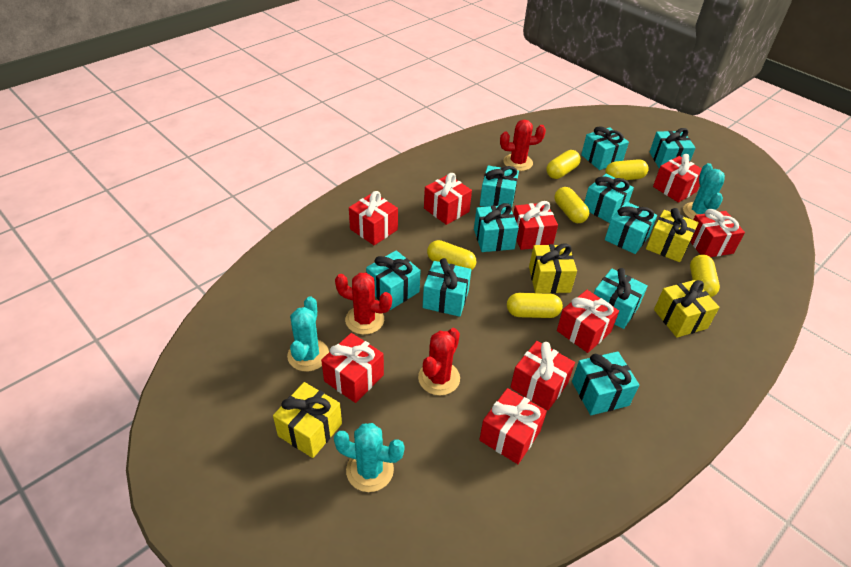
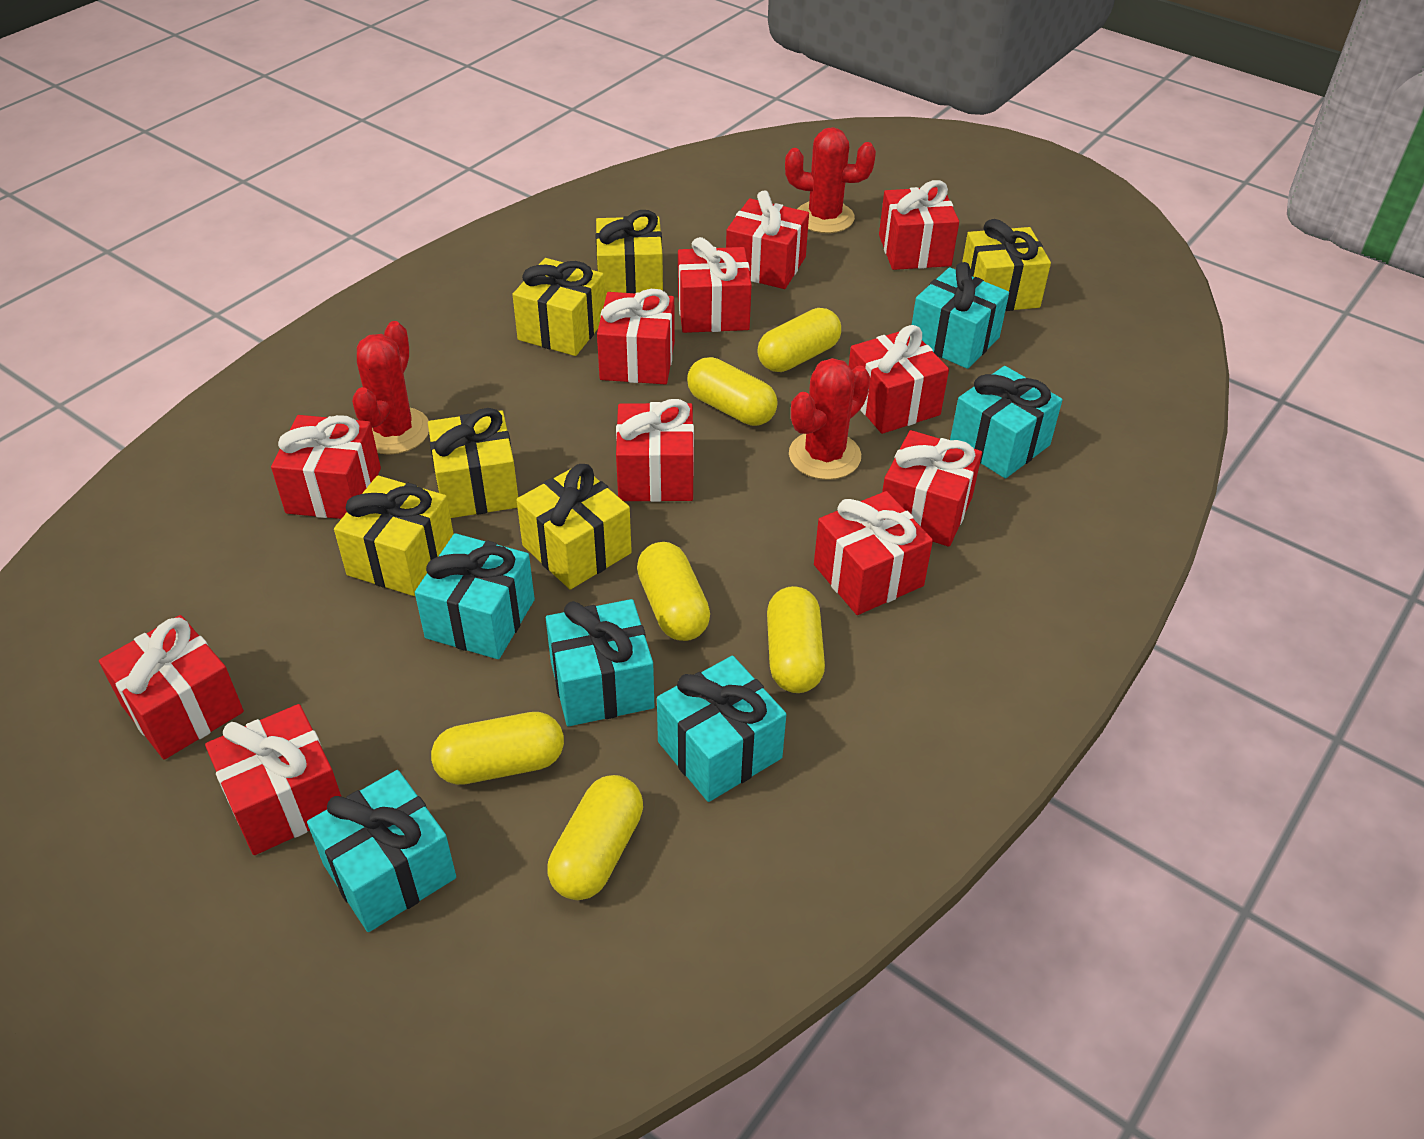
red gift: [321,333,384,403] [349,191,398,245] [424,173,472,225] [479,388,547,464] [510,341,575,411] [513,201,558,250] [557,290,619,353] [653,154,702,203] [691,209,745,257] = 9 -> [99,615,244,760] [205,704,342,855] [271,415,381,519] [597,289,675,385] [616,399,694,502] [678,237,752,333] [726,190,809,289] [814,491,933,615] [849,325,949,434] [879,180,959,270] [882,430,982,547] = 11
turquoise cactus: [287,296,329,372] [334,423,405,492] [683,163,725,220] = 3 -> none = 0
turquoise gift: [366,250,421,310] [423,258,471,317] [474,203,519,252] [480,165,519,207] [572,351,639,415] [581,126,629,170] [584,173,634,223] [594,268,648,329] [605,202,657,254] [650,128,695,168] = 10 -> [307,770,456,932] [415,533,535,659] [546,599,654,726] [657,656,786,802] [912,262,1009,369] [950,366,1062,479] = 6
yellow gift: [273,382,342,458] [529,243,577,293] [646,208,699,262] [654,280,719,338] = 4 -> [334,475,454,596] [428,408,518,518] [512,258,605,356] [516,464,632,589] [596,210,663,299] [962,219,1051,311] = 6

